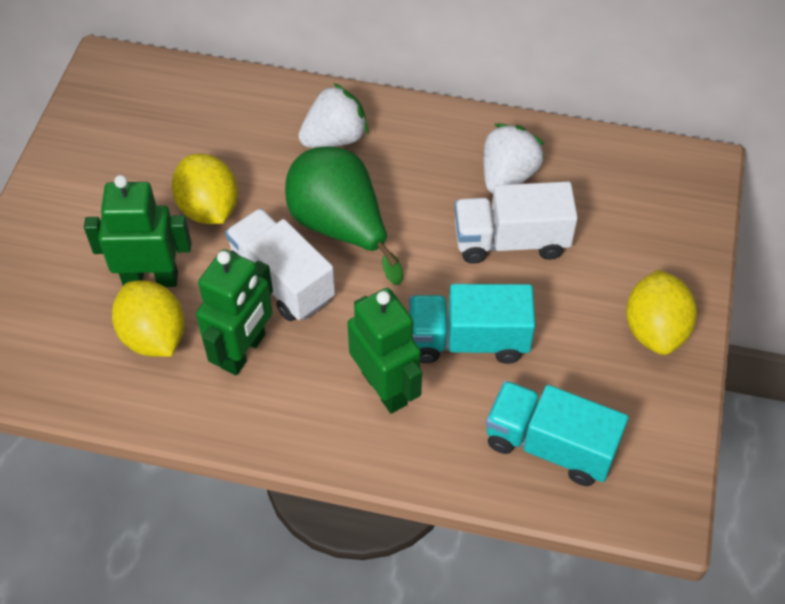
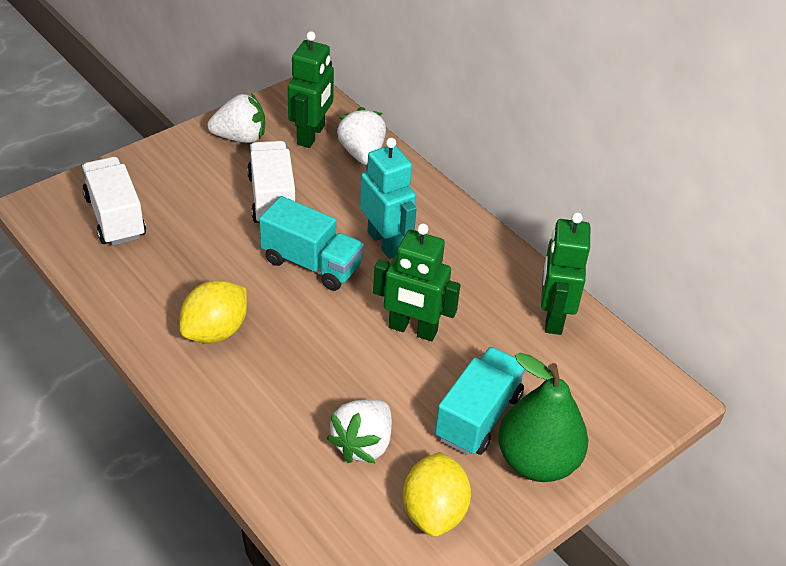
turquoise robot: none = 0 -> [360,138,417,259] = 1
white strawberry: [298,83,369,148] [483,124,545,194] = 2 -> [207,93,265,143] [327,399,392,464] [337,107,386,165] = 3
yellow lemon: [112,280,185,357] [171,154,238,224] [626,270,697,355] = 3 -> [179,280,247,343] [403,452,471,537] = 2

